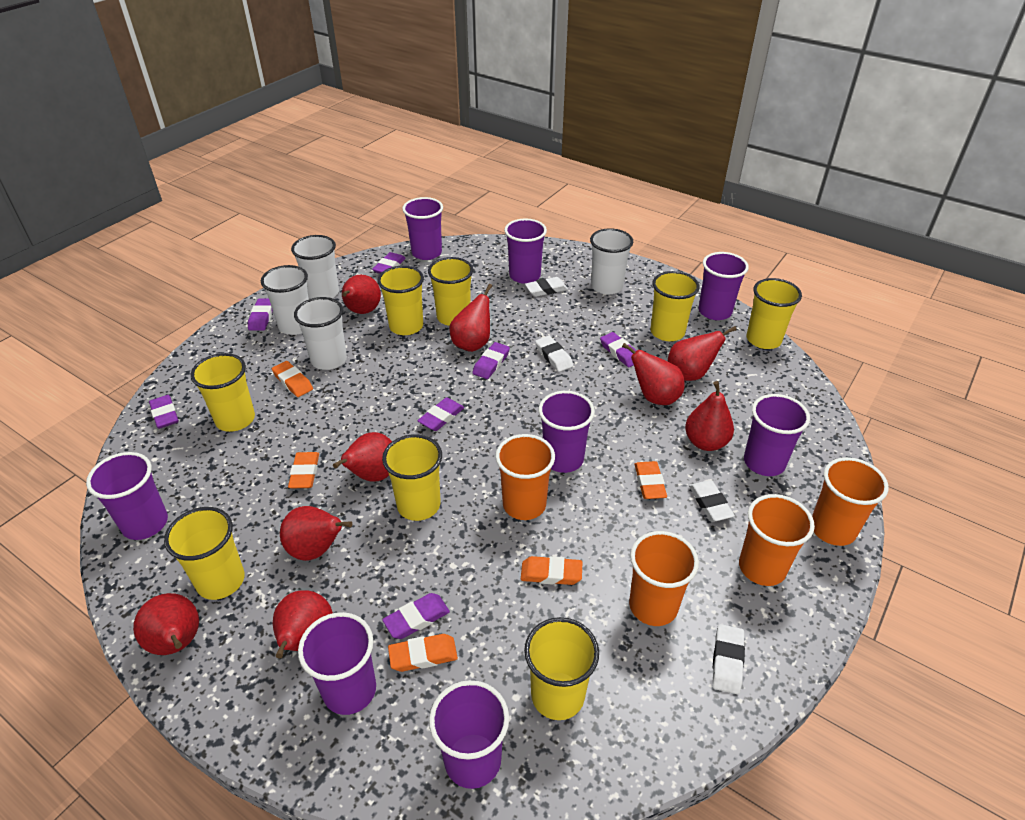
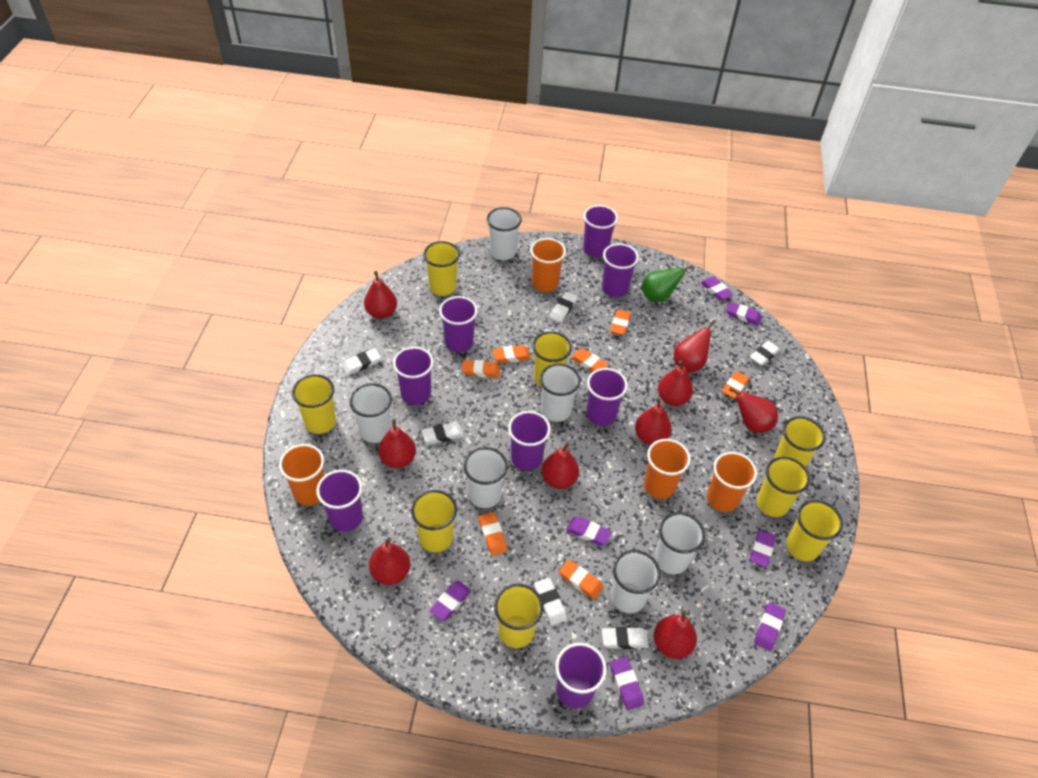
green pear: none = 0 -> [642,265,693,302] = 1
orange eraser: [272,361,313,397] [288,452,319,488] [388,634,458,672] [521,556,582,585] [634,461,667,499] = 5 -> [462,360,500,378] [479,512,507,556] [492,345,531,363] [559,559,604,600] [571,349,608,372] [610,310,631,335] [722,371,750,399] = 7
white cup: [261,265,309,335] [291,235,339,299] [294,297,347,370] [590,228,633,295] = 4 -> [349,383,392,443] [463,447,508,508] [487,207,522,260] [540,364,580,422] [611,550,661,613] [655,512,705,574] = 6
white eraser: [525,277,568,297] [535,336,573,372] [689,480,735,521] [712,624,745,694] = 4 -> [342,348,381,375] [422,422,464,444] [534,578,567,626] [549,292,578,322] [602,627,649,649] [750,341,780,366] = 6

